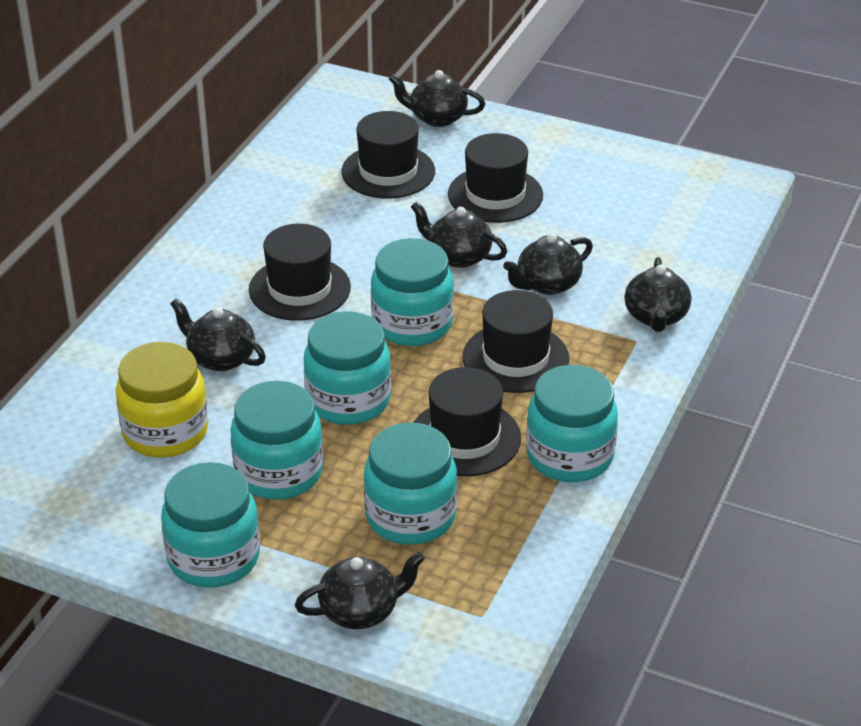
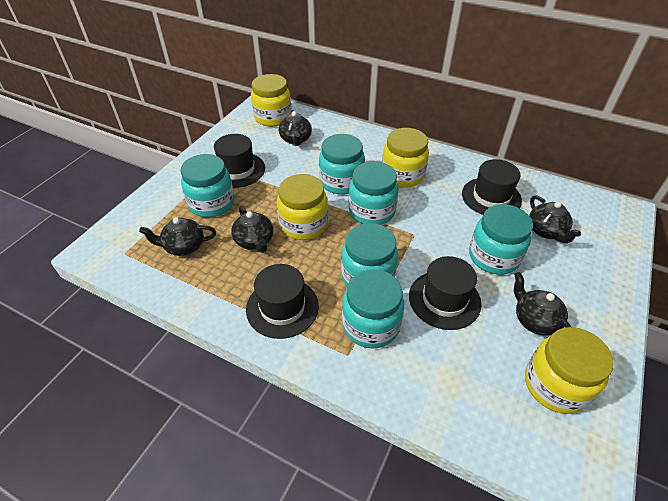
black hat: [249,224,351,321] [341,111,435,199] [413,367,521,477] [448,133,543,223] [463,290,569,393] = 5 -> [214,134,265,188] [246,264,319,339] [409,256,481,330] [462,159,522,215] = 4
black teapot: [170,298,266,371] [295,552,425,629] [389,70,485,127] [411,202,507,268] [503,233,593,295] [624,257,691,332] = 6 -> [139,217,216,256] [231,206,273,253] [279,110,312,146] [514,272,571,336] [529,195,581,243] = 5
yellow jar: [116,342,208,458] = 1 -> [251,74,292,127] [277,174,328,240] [382,128,429,188] [525,327,613,414] = 4

